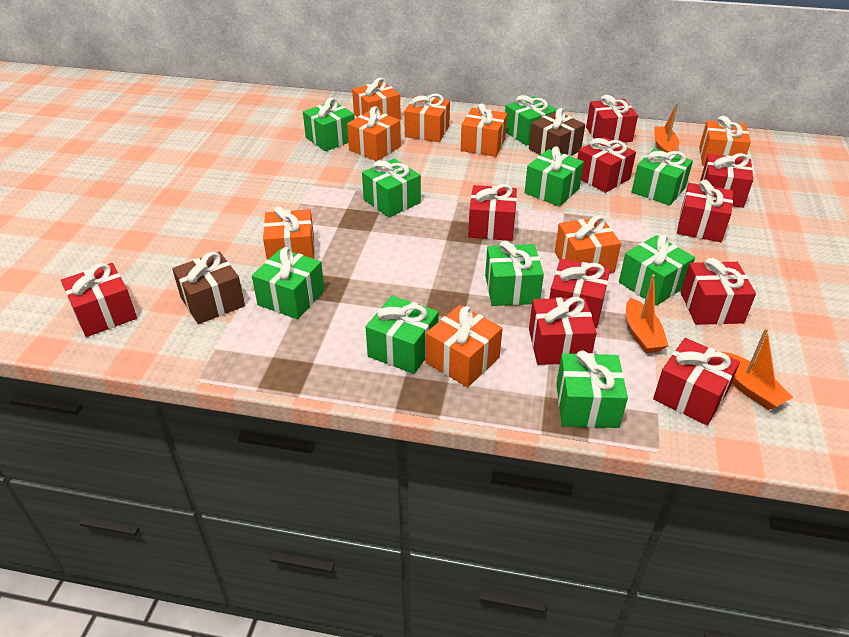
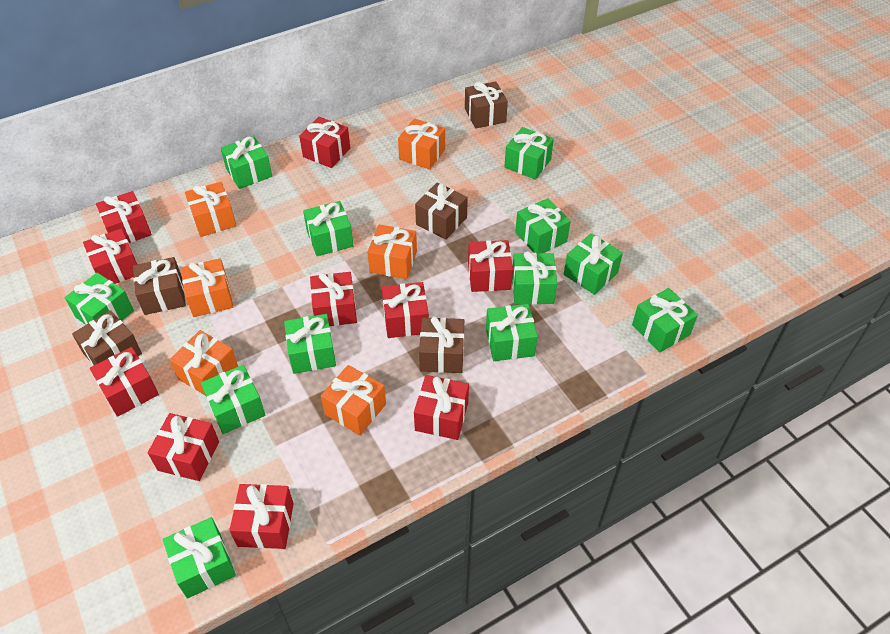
brown gift: [172,252,245,324] [529,108,585,156] = 2 -> [72,310,142,366] [133,257,186,315] [415,182,468,240] [419,317,464,373] [465,81,508,129] = 5
green gift: [252,247,325,319] [303,98,355,151] [362,158,421,217] [366,296,439,374] [485,241,544,306] [505,95,557,146] [525,146,584,207] [556,350,628,428] [619,235,695,306] [632,148,693,206] = 10 -> [65,272,134,325] [162,517,236,599] [201,365,265,434] [221,136,272,189] [284,314,336,374] [303,201,354,256] [486,304,538,361] [504,127,554,180] [512,251,557,305] [515,198,571,253] [564,233,623,295] [632,288,698,353] = 12
orange boat: [626,274,669,353] [654,103,680,152] [722,328,793,410] = 3 -> none = 0
orange gift: [263,206,315,260] [347,106,401,161] [352,78,401,120] [404,94,450,142] [426,305,502,387] [461,103,507,157] [555,216,621,273] [699,116,751,166] = 8 -> [169,330,238,396] [181,258,233,317] [185,182,237,237] [321,365,386,435] [367,225,417,279] [398,118,445,170] = 6

